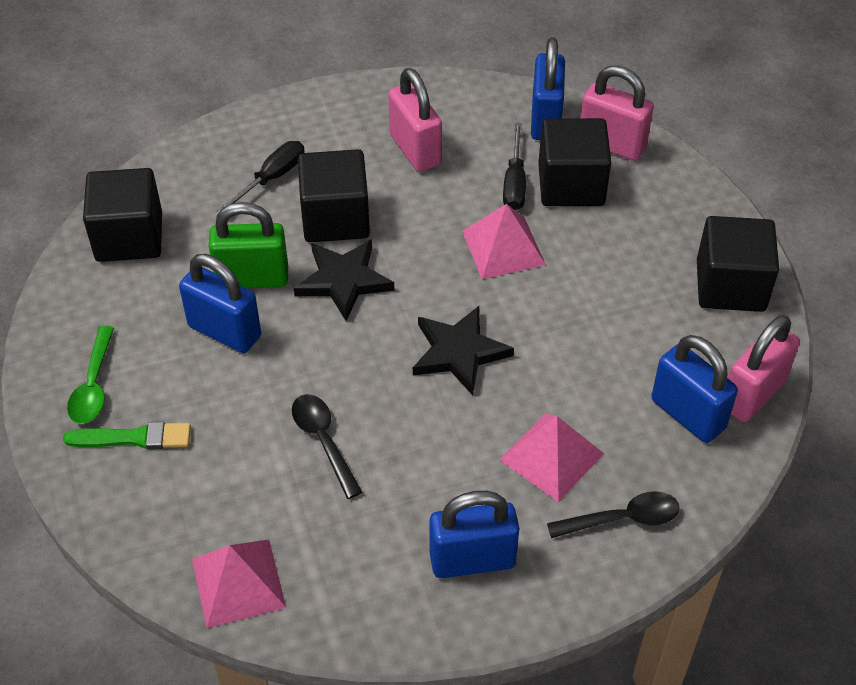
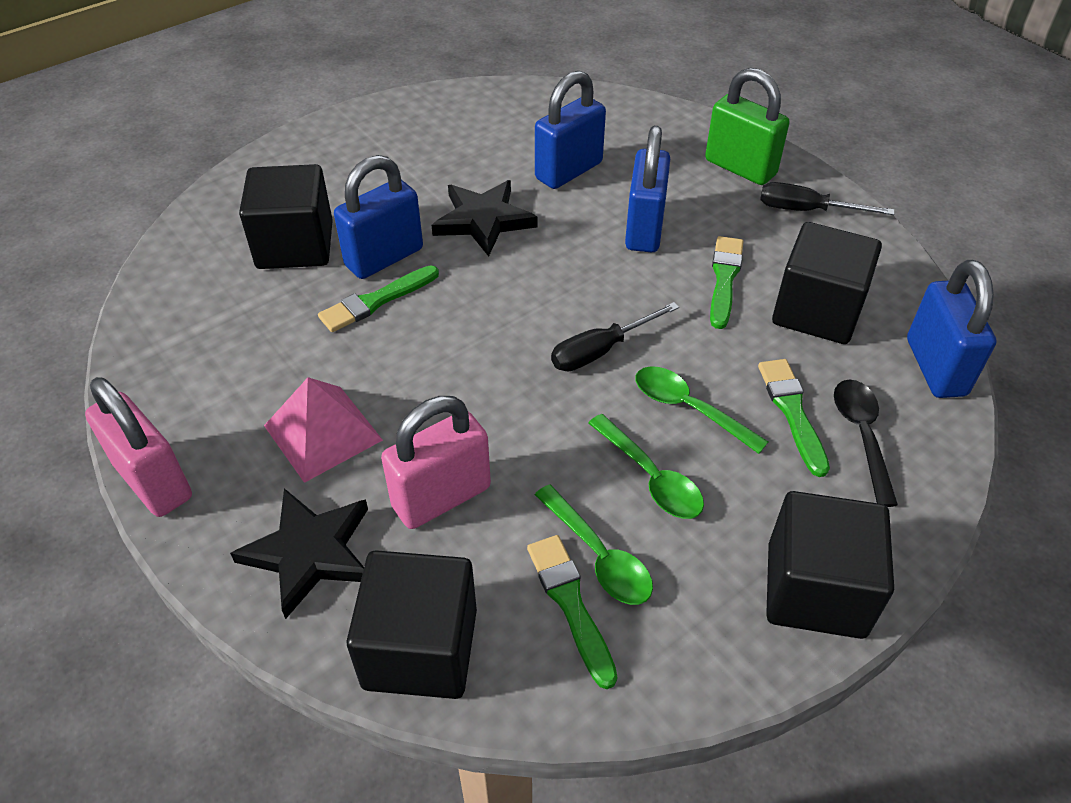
black spoon: [292,394,362,499] [547,491,680,538] = 2 -> [834,380,898,507] = 1
green brush: [63,422,191,449] = 1 -> [318,265,439,332] [527,535,618,689] [710,236,743,329] [758,359,830,477] = 4
green spoon: [67,326,114,424] = 1 -> [535,484,653,605] [588,414,704,519] [635,366,769,454] = 3
pink padlock: [388,68,442,172] [581,65,654,161] [728,315,800,422] = 3 -> [85,377,192,517] [381,396,491,529] = 2
pink pyramid: [192,539,286,628] [462,204,546,279] [499,413,604,502] = 3 -> [264,377,383,483] = 1

